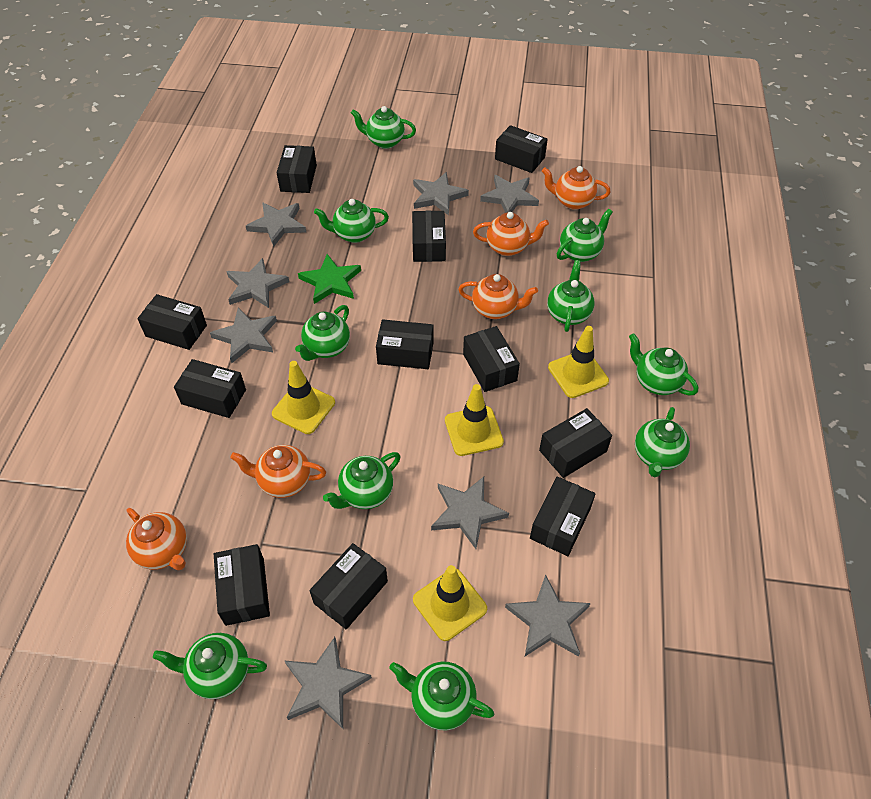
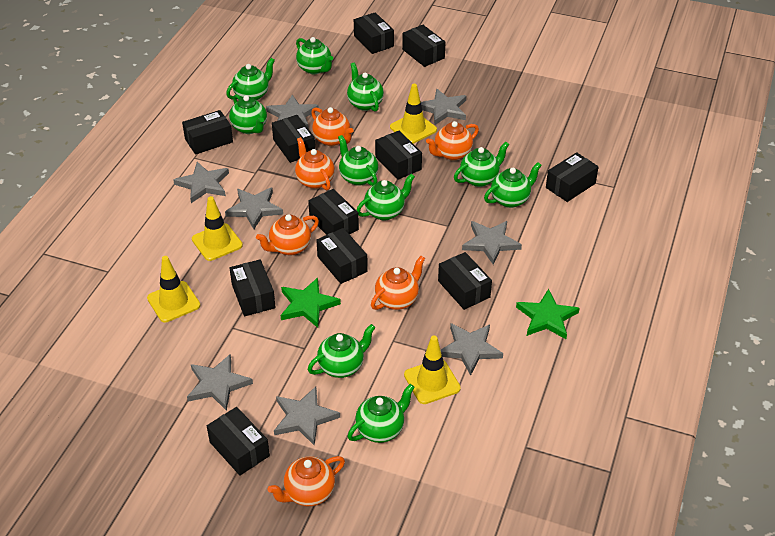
green star: [298,254,361,304] = 1 -> [281,278,341,328] [516,289,580,339] = 2
orange teapot: [126,508,187,570] [230,445,326,498] [458,274,538,319] [473,212,549,256] [542,166,611,210] = 5 -> [256,214,319,256] [267,456,345,506] [295,137,335,190] [311,107,353,146] [371,256,425,310] [426,121,479,161] = 6

